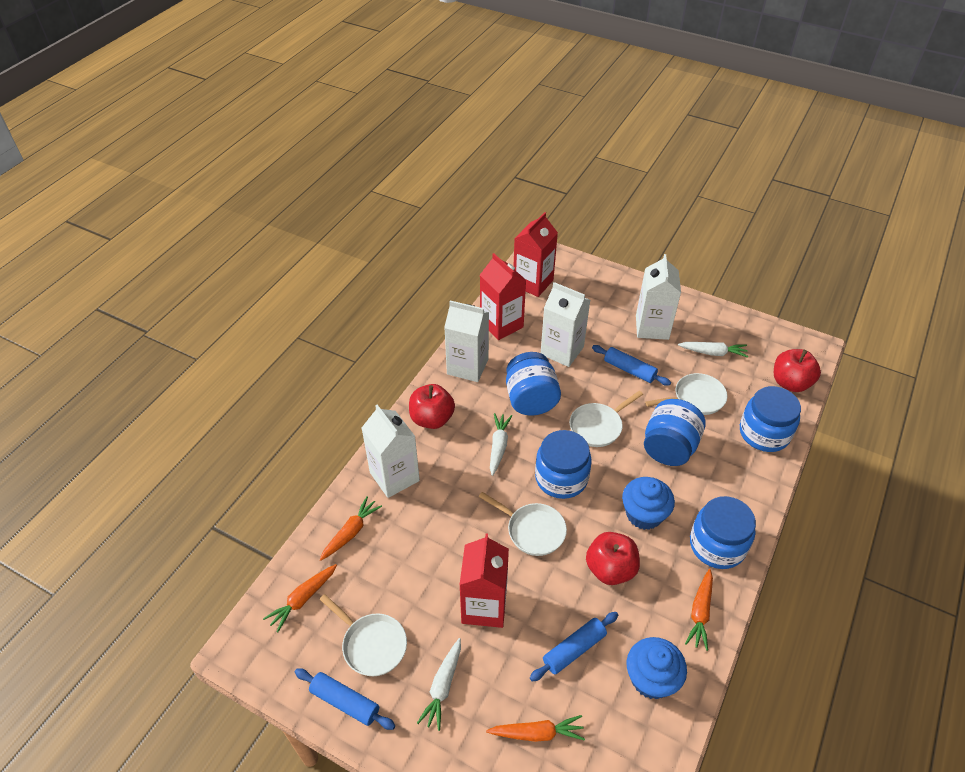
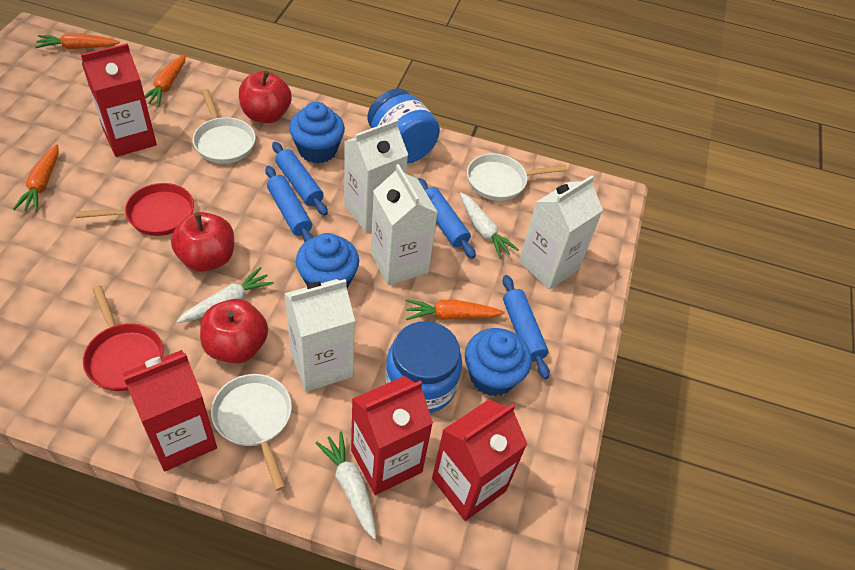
blue cupcake: [622,477,675,530] [627,637,687,699] = 2 -> [289,102,345,163] [296,233,359,288] [465,328,532,396] = 3
blue jar: [506,352,561,415] [535,430,592,499] [644,399,706,466] [690,496,756,569] [740,386,801,452] = 5 -> [367,88,440,164] [385,321,462,413] = 2
blue rolling pin: [295,669,395,730] [530,612,618,682] [592,345,671,386] = 3 -> [265,166,313,242] [272,142,328,215] [418,178,476,259] [503,275,550,379] = 4
red carton: [459,534,509,628] [480,253,526,340] [513,212,558,297] = 3 -> [81,43,157,157] [123,350,217,471] [351,376,433,495] [432,400,527,521] = 4
red pan: none = 0 -> [75,183,194,236] [83,285,163,391] = 2
white pan: [320,594,407,676] [479,492,567,556] [569,391,643,447] [645,373,728,415] = 4 -> [193,89,256,164] [211,374,292,491] [467,154,567,201] = 3

